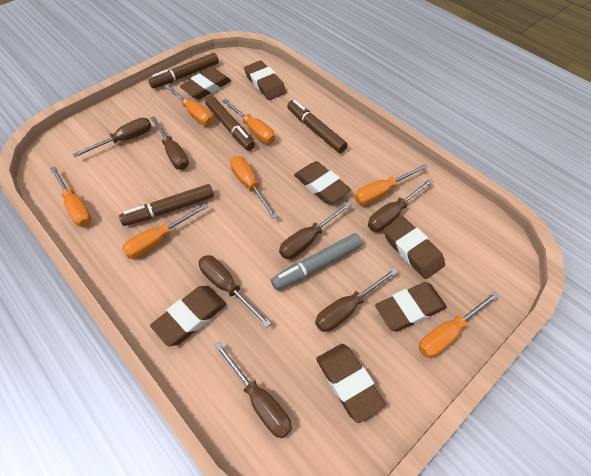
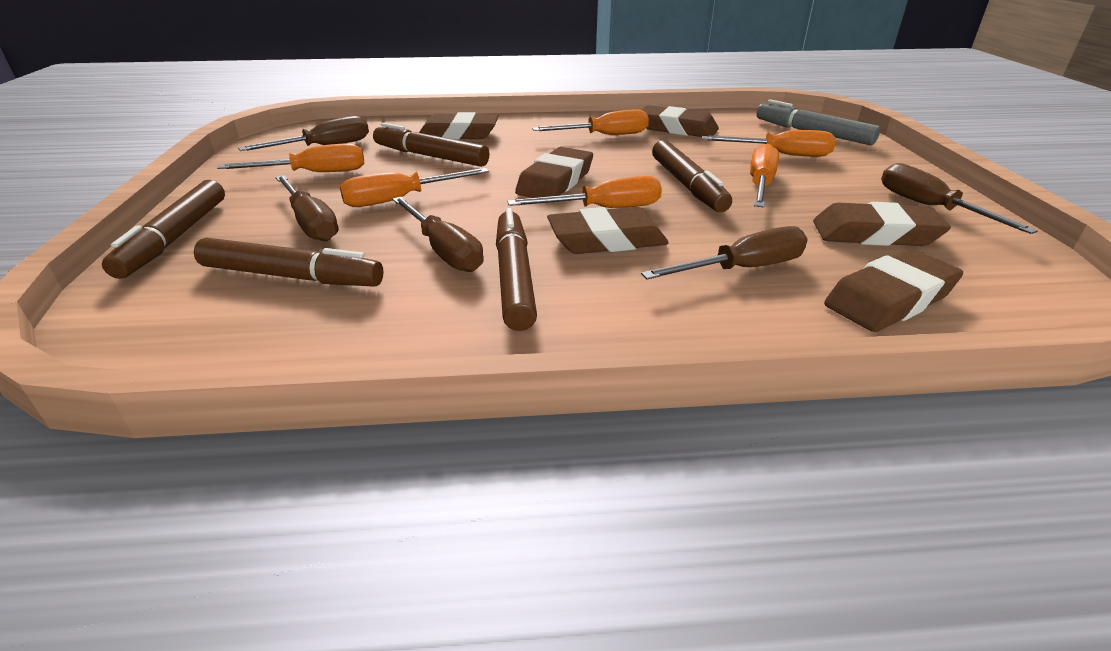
brown eraser: [150,286,226,346] [180,68,231,100] [244,61,286,100] [294,161,351,204] [316,344,386,423] [375,282,447,332] [384,217,445,279] = 7 -> [419,112,499,140] [515,147,593,198] [547,207,669,254] [642,105,719,137] [813,202,951,246] [824,249,963,332] = 6
brown marker: [119,184,214,226] [148,53,219,88] [205,96,255,151] [287,100,348,153] = 4 -> [102,180,225,279] [194,237,384,287] [373,123,489,167] [496,208,537,331] [652,140,732,212] = 5
brown screwdriver: [72,117,152,158] [150,116,189,170] [199,255,271,328] [214,342,292,438] [279,202,352,259] [315,268,398,332] [368,179,433,232] = 7 -> [238,116,369,151] [275,175,339,241] [392,197,484,272] [641,226,808,280] [881,163,1038,234] = 5
orange screwdriver: [50,166,92,227] [122,204,208,259] [164,84,213,125] [222,99,275,143] [230,156,278,219] [355,164,428,205] [418,291,499,358] = 7 -> [217,143,364,172] [340,168,489,207] [507,176,662,208] [532,109,649,135] [702,130,836,157] [750,143,779,208] = 6

